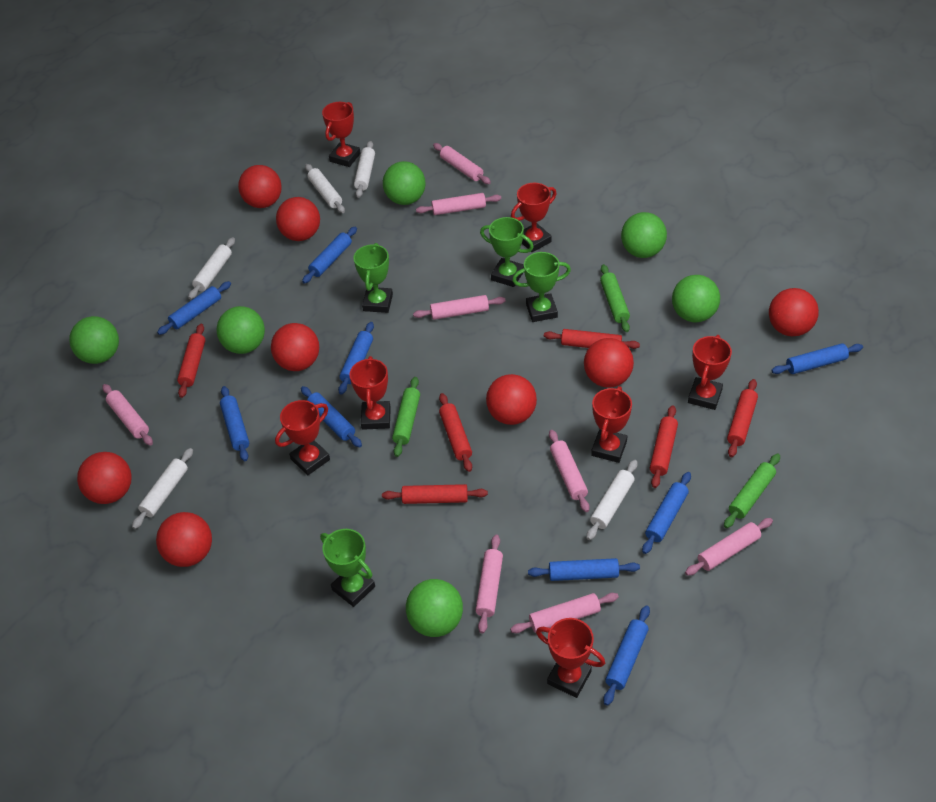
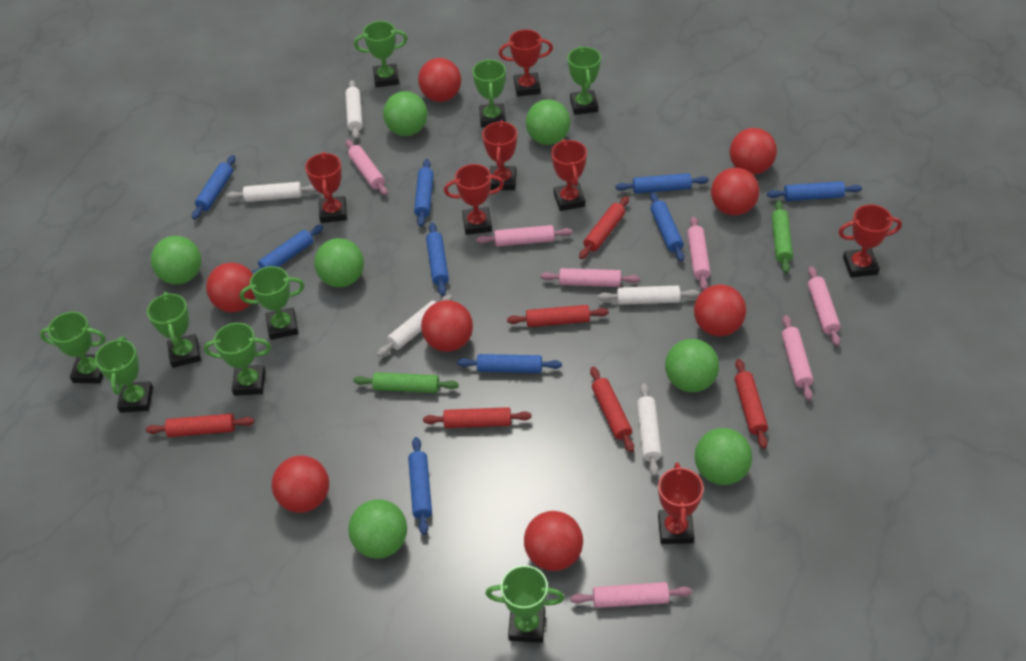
green ball: [69,316,119,364] [216,306,265,354] [383,161,425,205] [406,579,463,637] [621,212,667,258] [672,275,720,322] = 6 -> [151,236,201,284] [314,238,364,287] [348,499,407,559] [383,91,428,136] [526,99,570,145] [665,339,719,392] [695,428,752,485] = 7
green rolling pin: [392,377,420,457] [600,264,630,332] [724,454,780,528] = 3 -> [353,372,459,393] [772,200,793,273] = 2
green trophy: [320,529,375,607] [353,243,393,313] [480,217,534,287] [512,252,571,322] = 4 -> [40,312,106,384] [95,336,153,413] [147,292,201,368] [204,323,271,396] [240,266,305,340] [354,21,408,87] [472,59,506,127] [486,565,565,643] [568,46,601,115] = 9
pink rolling pin: [102,384,153,446] [413,295,506,320] [416,193,501,215] [433,143,491,184] [475,535,503,633] [510,593,619,633] [549,430,590,512] [685,518,773,576] = 8 -> [346,140,388,195] [476,225,572,247] [540,268,640,287] [570,582,692,608] [687,216,711,290] [781,315,814,401] [808,266,841,346] = 7

